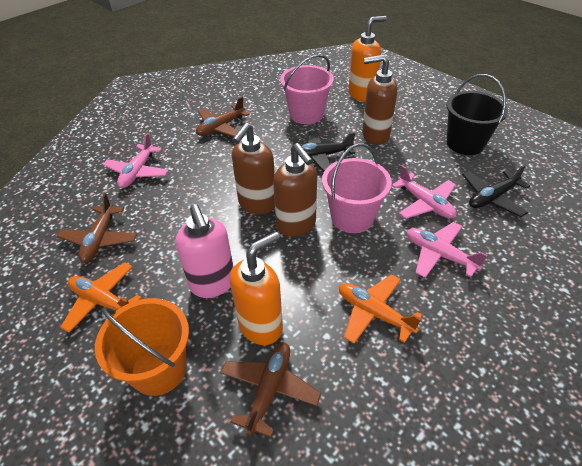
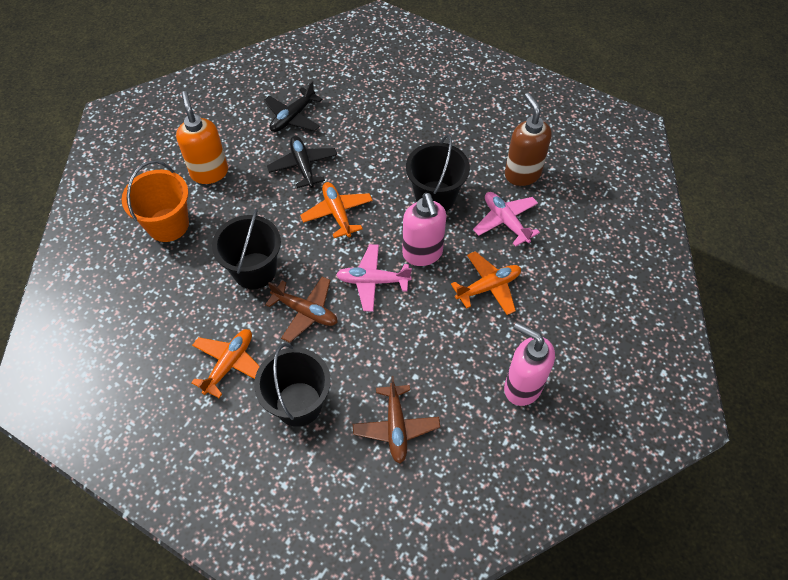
black bucket: [446,74,508,155] = 1 -> [212,209,281,289] [254,343,331,427] [406,134,470,211] = 3
brown plane: [57,193,137,263] [196,97,250,137] [220,342,321,437] = 3 -> [265,276,338,343] [353,376,440,463] = 2
brown soap dispenser: [232,123,275,214] [273,143,317,237] [362,54,398,145] = 3 -> [505,93,552,186] = 1
orange plane: [60,262,142,333] [339,274,423,344] = 2 -> [191,329,260,398] [300,182,373,238] [451,251,521,315] = 3
orange soap dispenser: [230,231,283,345] [348,16,387,102] = 2 -> [176,91,228,184] = 1
pink bucket: [280,54,334,124] [322,143,392,233] = 2 -> none = 0
pink plane: [103,133,169,188] [391,165,456,219] [407,222,488,278] = 3 -> [336,244,412,312] [473,192,540,246] = 2
pink soap dispenser: [176,204,233,298] = 1 -> [402,193,446,266] [504,322,555,406] = 2

